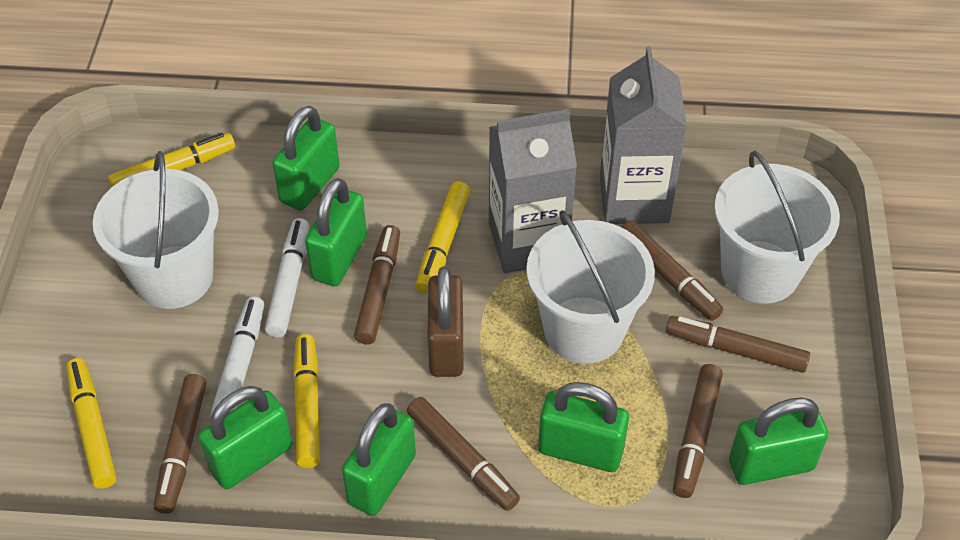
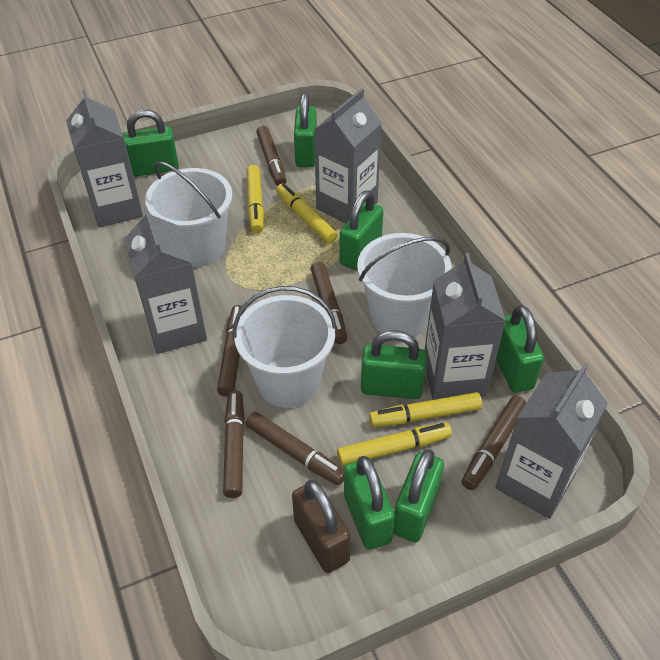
green padlock: [198,386,292,489] [272,106,340,211] [305,178,367,286] [342,403,416,516] [538,382,629,472] [729,397,828,485] = 6 -> [123,110,179,177] [294,93,317,167] [339,190,383,270] [344,456,395,550] [361,330,427,399] [393,449,444,542] [496,305,544,393] = 7
grey carton: [489,109,577,273] [600,46,687,224] = 2 -> [66,90,143,228] [124,207,207,354] [314,88,382,223] [425,253,506,400] [495,363,608,519] = 5
white marker: [210,297,264,419] [265,218,310,337] = 2 -> none = 0

